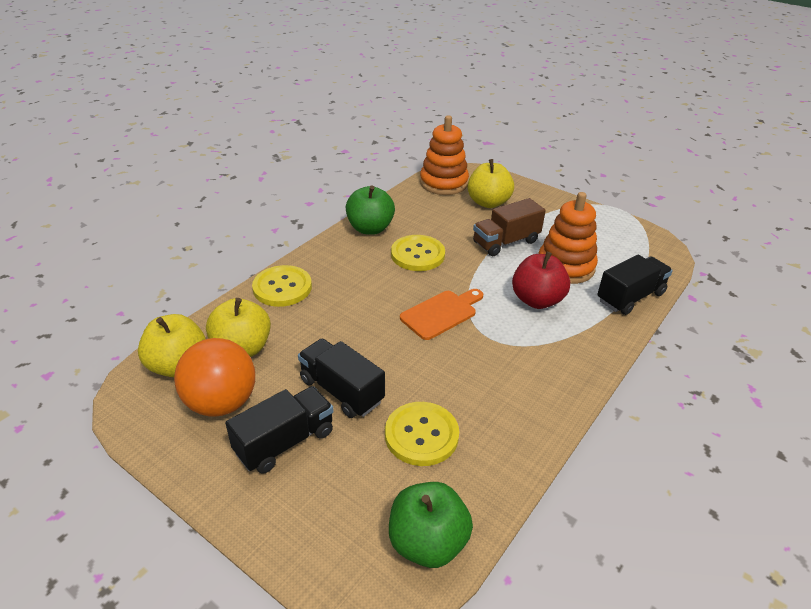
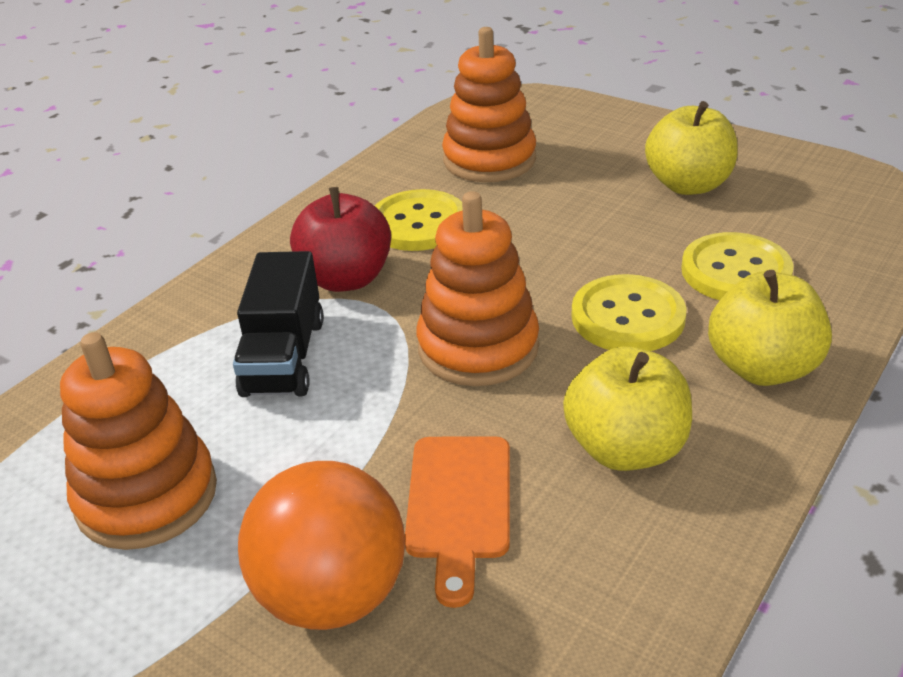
black truck: [225,386,334,474] [298,339,385,418] [597,255,673,315] = 3 -> [233,251,324,397] = 1
brown truck: [473,198,546,256] = 1 -> none = 0
green apple: [346,185,395,235] [389,482,473,568] = 2 -> none = 0
orange stacking toy: [420,115,469,195] [539,192,598,284] = 2 -> [60,332,217,550] [416,191,539,386] [442,27,536,182] = 3

